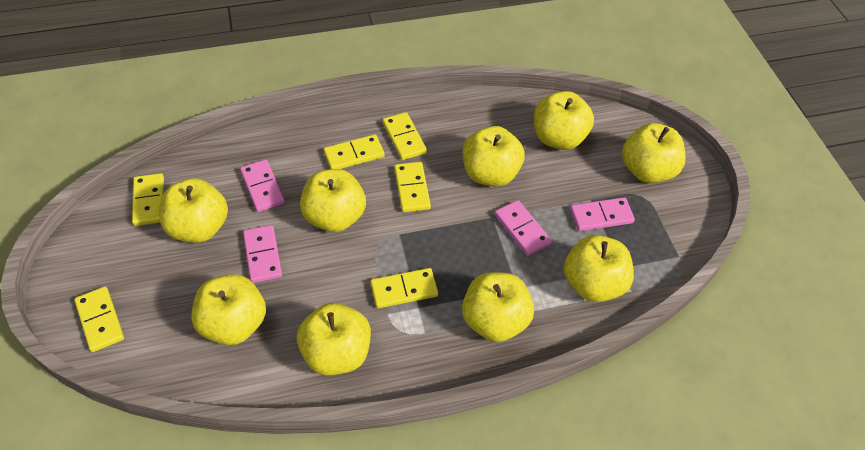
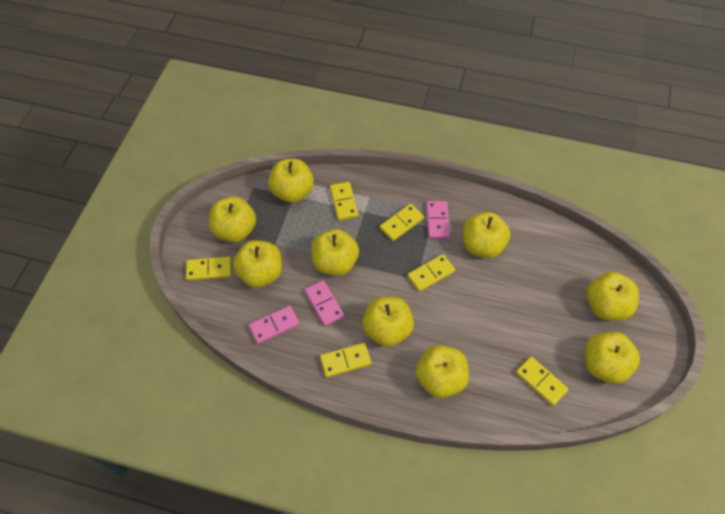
pink domino: [240,159,285,212] [243,225,282,283] [495,200,552,256] [570,197,635,231] = 4 -> [249,305,300,344] [305,280,345,327] [426,201,450,239] = 3

